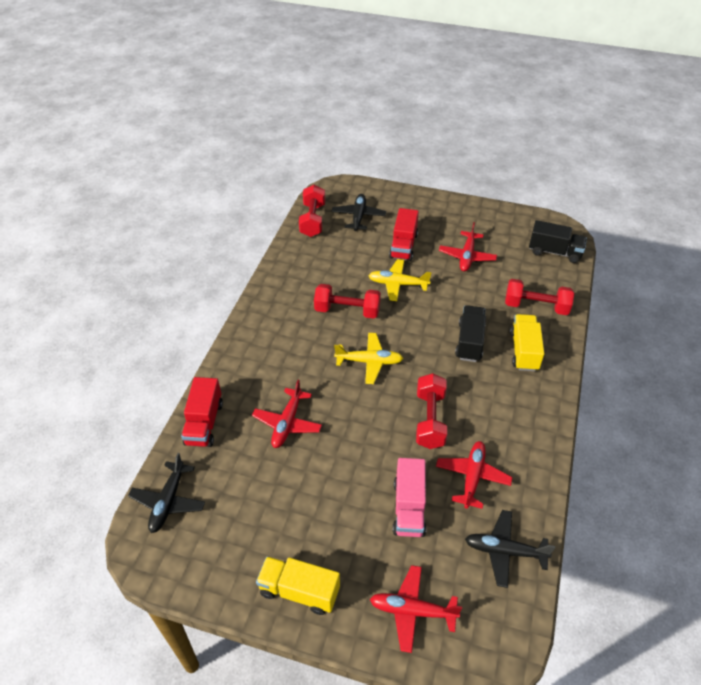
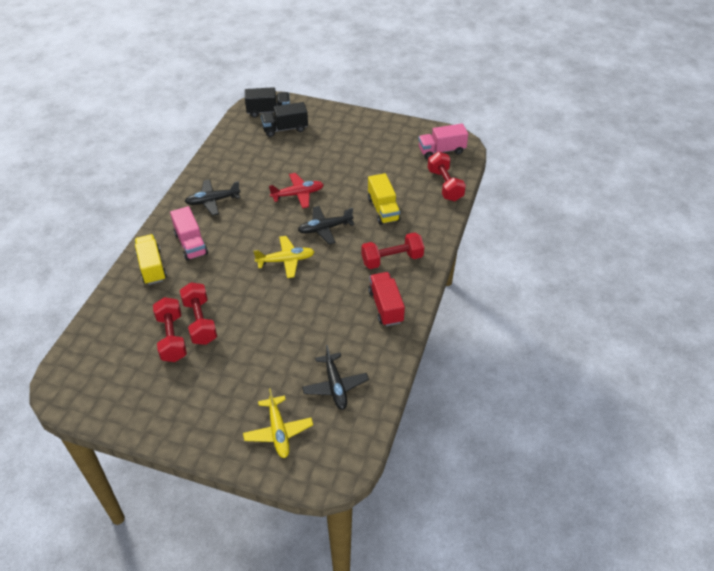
pink truck: [393,458,426,537] = 1 -> [170,206,208,261] [418,124,468,159] = 2
red plane: [252,380,322,448] [370,565,462,653] [436,441,513,509] [439,222,497,271] = 4 -> [269,173,324,208] = 1
red truck: [181,377,223,447] [389,208,419,261] = 2 -> [368,272,405,326] = 1

